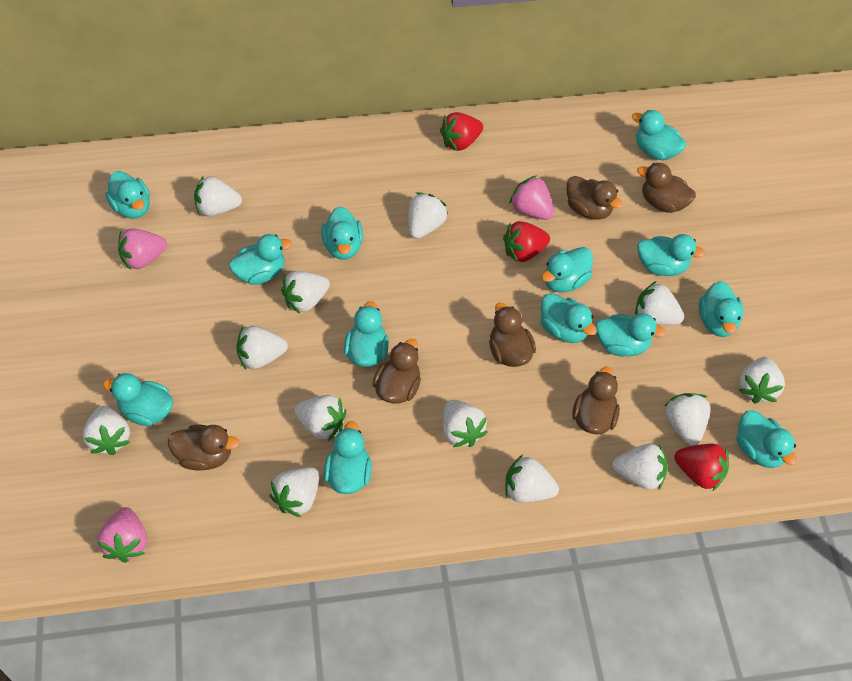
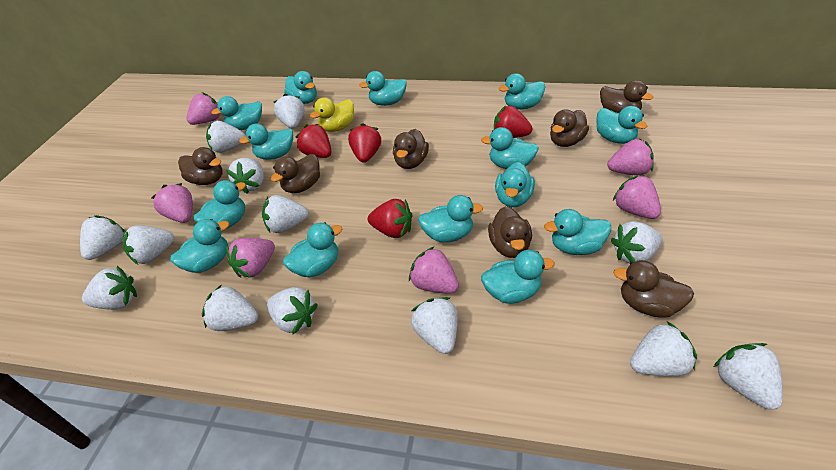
brown duck: [167,424,239,471] [372,339,421,404] [489,303,536,367] [567,176,623,220] [572,367,620,434] [637,163,696,213] = 6 -> [178,147,223,185] [271,154,320,193] [393,129,429,169] [488,206,532,258] [550,109,589,147] [600,80,653,113] [613,260,694,318] = 7
pink strawberry: [97,507,147,563] [118,228,167,270] [509,175,554,220] = 3 -> [152,183,193,223] [186,92,220,125] [226,238,275,278] [409,246,459,294] [607,139,654,176] [613,175,661,219] = 6
red strawberry: [440,112,483,151] [503,221,550,263] [674,444,729,491] = 3 -> [296,124,331,158] [348,123,381,163] [368,199,412,238] [494,106,532,138] = 4
turquoise duck: [103,373,173,426] [105,171,150,218] [229,234,292,285] [321,206,363,260] [324,421,372,494] [344,301,389,367] [540,293,597,343] [541,247,593,293] [595,313,666,356] [632,110,686,160] [637,234,705,276] [699,281,744,337] [736,410,797,468] = 13 -> [170,219,229,273] [194,180,246,229] [212,96,262,130] [239,124,293,160] [283,222,342,277] [284,71,317,104] [359,71,407,106] [418,195,483,242] [481,127,539,169] [481,250,554,304] [495,162,535,207] [499,73,545,110] [544,209,611,255] [596,106,647,144] = 14
yellow duck: none = 0 -> [310,97,354,132] = 1

